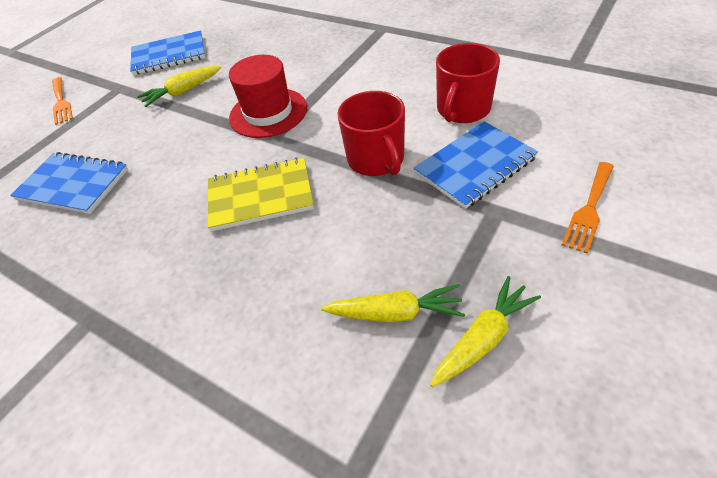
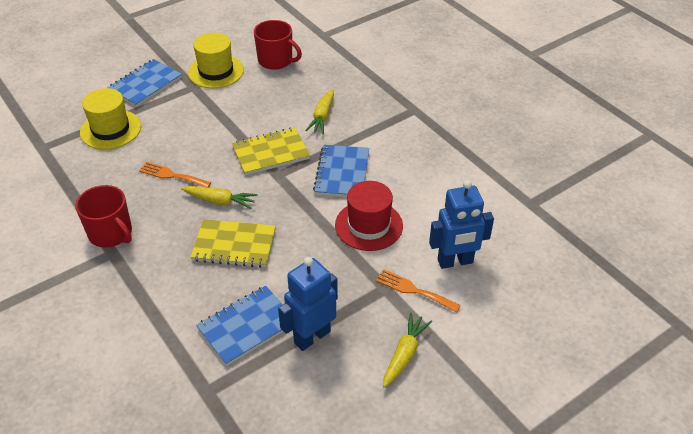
blue robot: none = 0 -> [278,257,338,351] [429,180,494,269] = 2
yellow hat: none = 0 -> [80,88,141,150] [188,33,244,88] = 2
yellow notebook: [207,158,314,232] = 1 -> [190,219,276,268] [232,127,310,175] = 2

